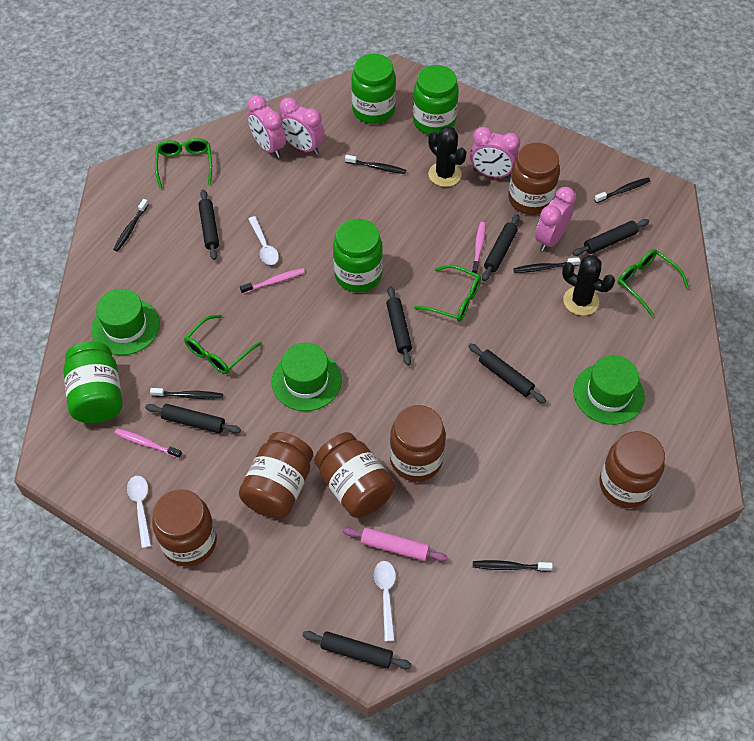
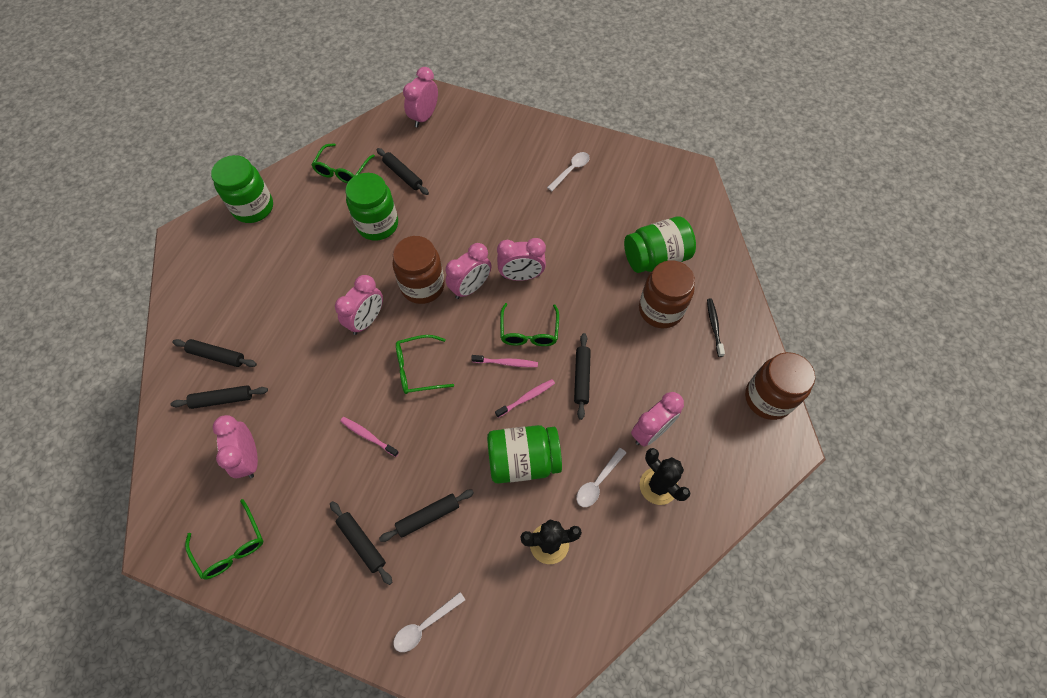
black rolling pin: [145,404,241,434] [198,190,219,260] [302,631,412,669] [386,286,412,366] [469,343,546,403] [482,214,520,281] [573,219,649,256] = 7 -> [171,385,268,409] [172,339,257,367] [330,501,392,585] [377,148,429,195] [379,490,474,542] [574,333,591,420] = 6
black toothbrush: [113,199,149,251] [150,388,223,399] [345,155,406,174] [473,560,553,572] [513,257,580,273] [594,178,650,203] = 6 -> [707,299,725,357] = 1
brown jar: [152,489,217,567] [239,432,313,519] [314,432,395,518] [390,405,446,482] [508,143,560,215] [599,431,665,508] = 6 -> [392,236,445,304] [639,260,695,328] [745,352,815,420] = 3
green hat: [91,289,160,355] [272,343,342,411] [573,356,645,425] = 3 -> none = 0
pink clock: [247,95,286,158] [279,98,325,155] [470,127,520,178] [535,187,576,252] = 4 -> [213,415,258,478] [335,275,383,335] [403,67,438,128] [446,243,491,299] [497,238,546,281] [631,392,684,446] = 6
pink rolling pin: [343,527,447,561] = 1 -> none = 0

